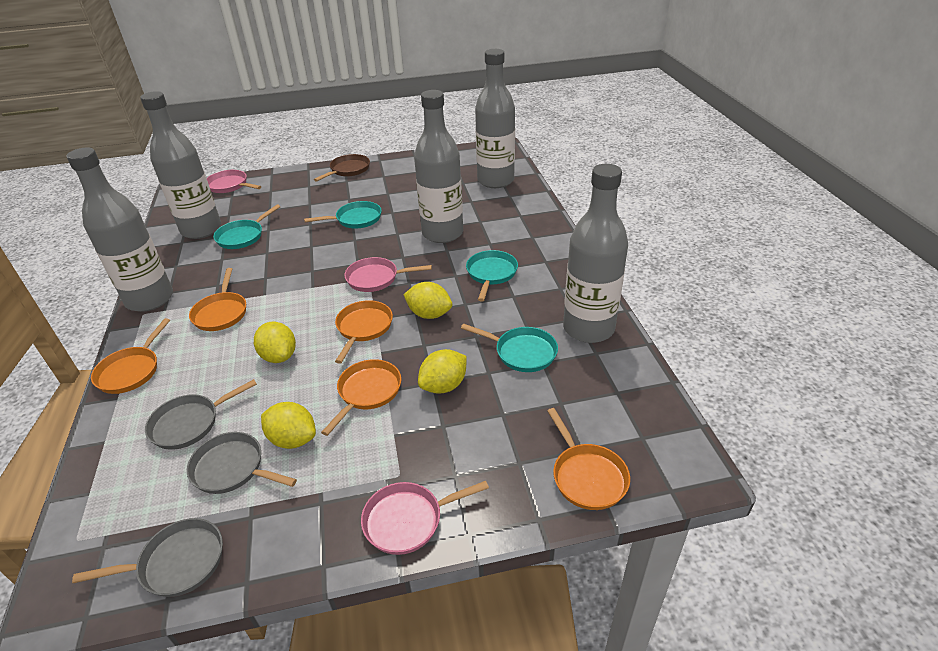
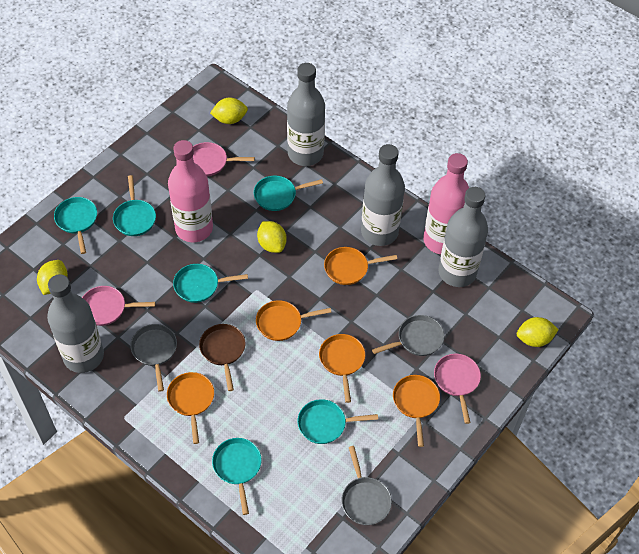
grey bottle: [67,147,173,312] [140,91,221,239] [414,90,463,243] [475,49,515,188] [563,164,628,343] = 5 -> [47,274,104,373] [287,63,325,166] [361,144,405,246] [439,187,488,287] = 4
pink bottle: none = 0 -> [168,140,213,242] [423,153,469,254] = 2
turquoise pan: [213,204,281,249] [304,201,382,228] [461,324,558,372] [466,250,518,302] = 4 -> [54,197,97,254] [113,175,156,236] [173,264,248,303] [212,438,262,515] [254,176,323,211] [297,399,378,444] = 6

